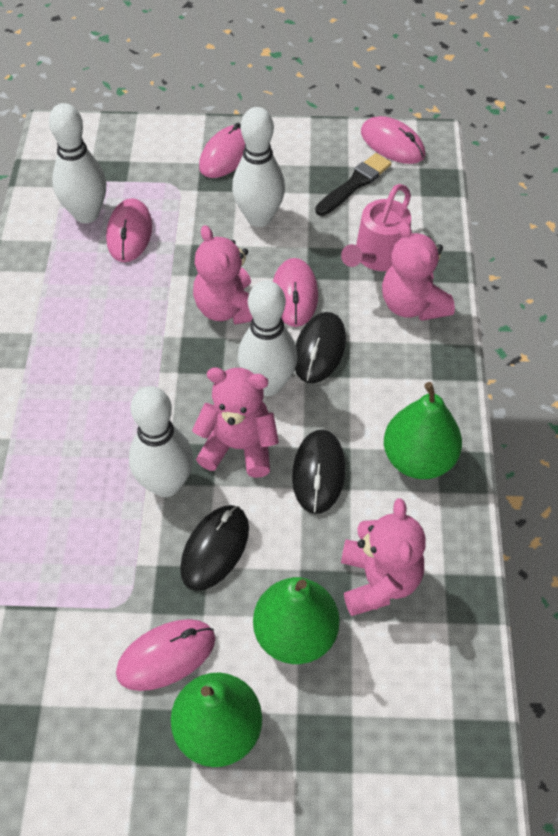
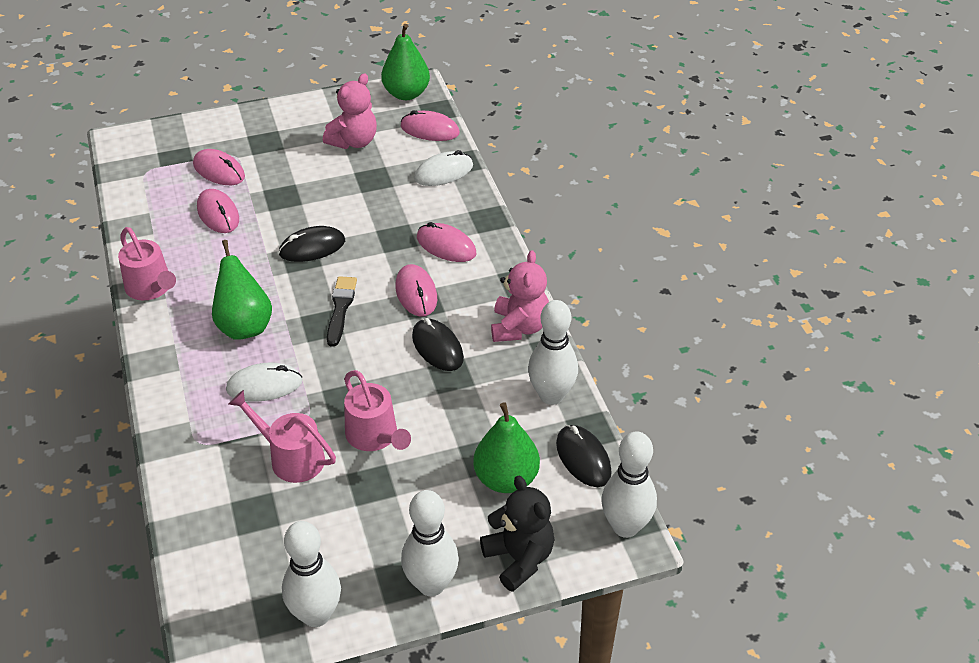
black teddy bear: none = 0 -> [480,476,554,592] = 1
pink teddy bear: [192,368,279,478] [193,225,253,325] [341,498,426,616] [382,222,455,321] = 4 -> [323,73,377,149] [491,250,549,342] = 2
pink watering can: [341,184,411,271] = 1 -> [118,227,176,300] [229,390,336,483] [344,370,411,451] = 3
white mouse: none = 0 -> [226,363,302,402] [414,150,473,186] = 2

